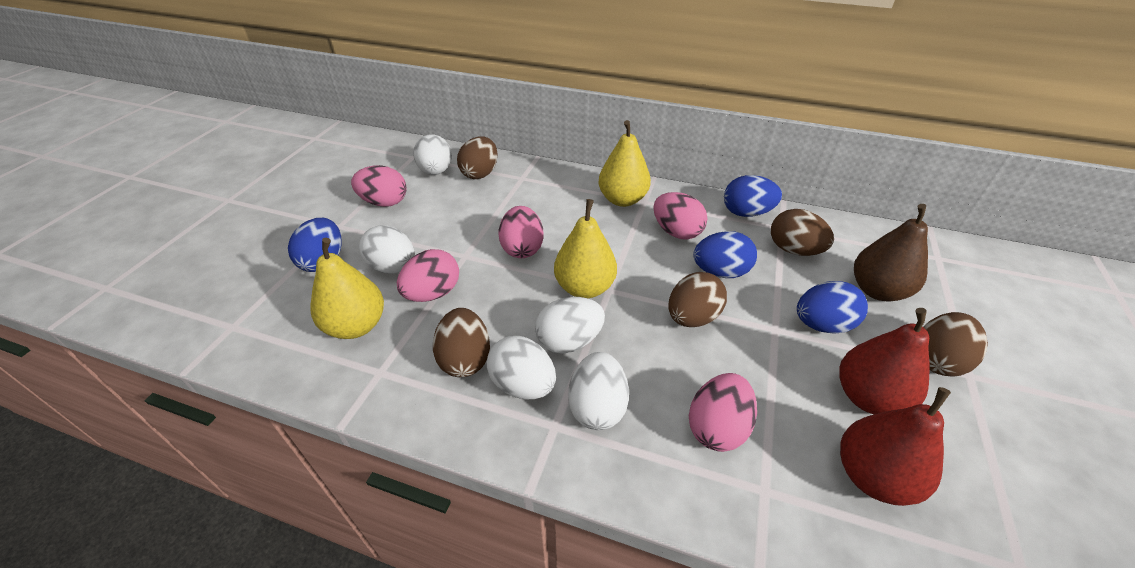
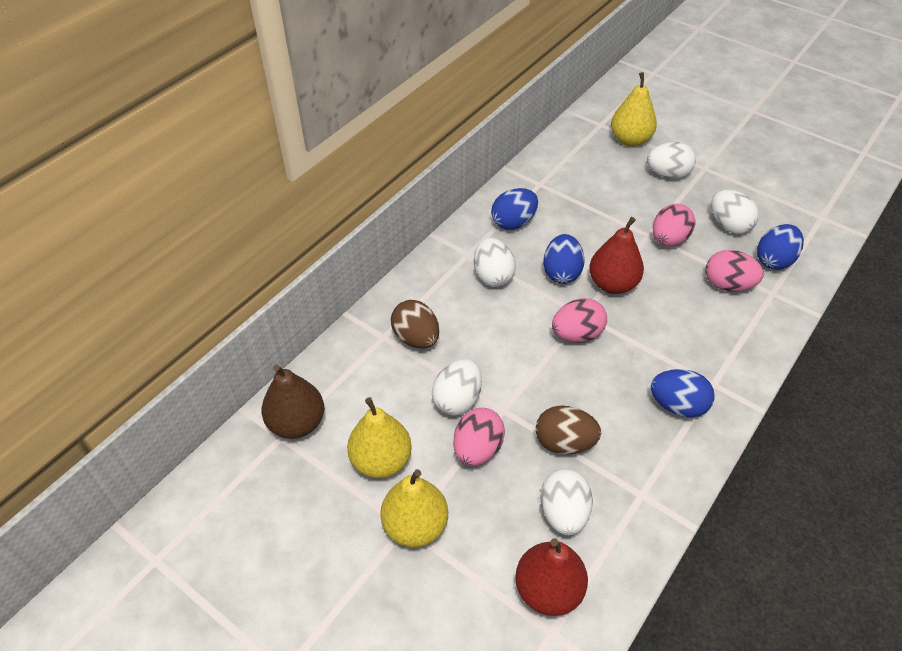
brown egg: [433,308,490,377] [457,136,498,179] [668,272,727,327] [771,209,834,256] [923,312,988,377] = 5 -> [391,300,439,349] [536,405,601,454] = 2
pink egg: [351,165,407,207] [397,249,459,302] [499,206,544,258] [653,192,708,240] [689,373,757,452] = 5 -> [453,408,505,466] [552,298,607,343] [653,204,695,246] [705,250,764,292] = 4

